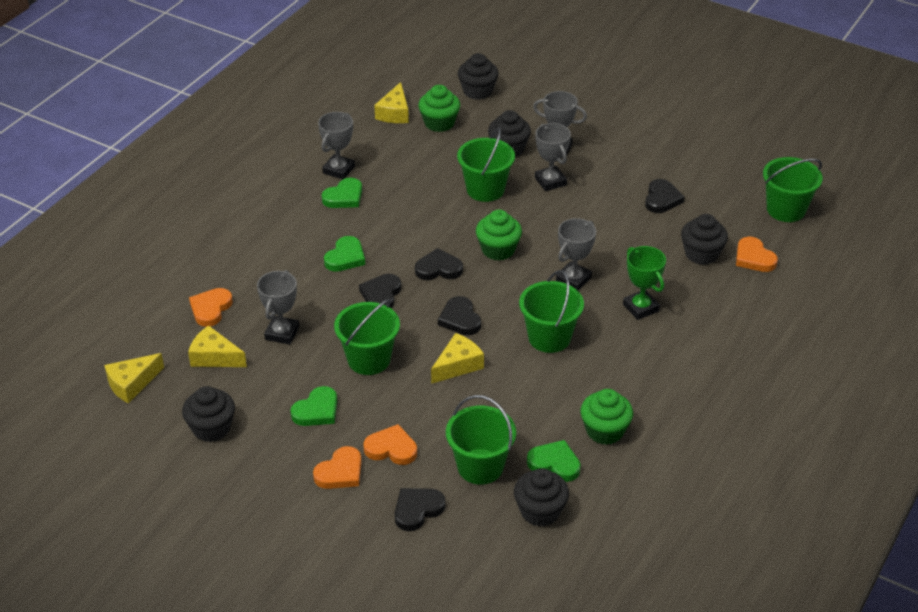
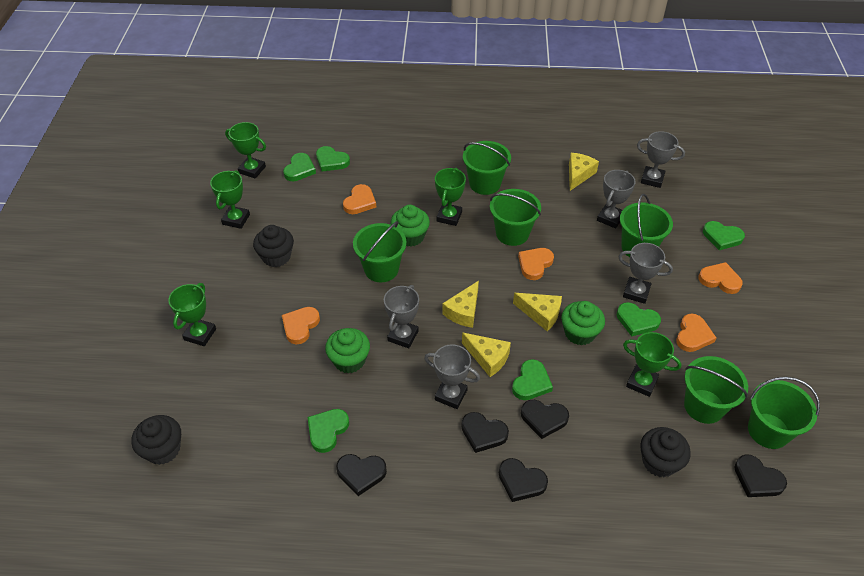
black cupcake: [182,386,235,442] [458,53,499,100] [488,110,531,157] [514,468,569,526] [681,214,728,265] = 5 -> [132,415,181,465] [253,225,294,267] [640,427,691,477] = 3
green bucket: [334,299,400,375] [446,395,516,485] [457,128,515,202] [519,270,584,353] [763,157,823,222] = 5 -> [353,221,407,282] [463,141,511,195] [490,189,541,246] [620,194,673,257] [684,356,748,424] [748,377,820,449] = 6
green heart: [290,386,337,426] [322,178,362,208] [324,236,365,272] [527,440,581,482] = 4 -> [283,153,316,181] [308,409,349,453] [316,146,350,171] [512,359,553,400] [617,302,661,337] [703,221,745,250] = 6
green trophy: [623,246,666,320] = 1 -> [168,283,216,346] [210,170,250,229] [225,122,266,179] [435,168,466,226] [623,332,682,397] = 5
orange heart: [189,288,233,327] [313,446,362,489] [363,424,417,465] [736,237,778,272] = 4 -> [282,307,320,344] [343,184,376,214] [518,248,554,280] [676,314,716,352] [698,262,743,294] = 5

